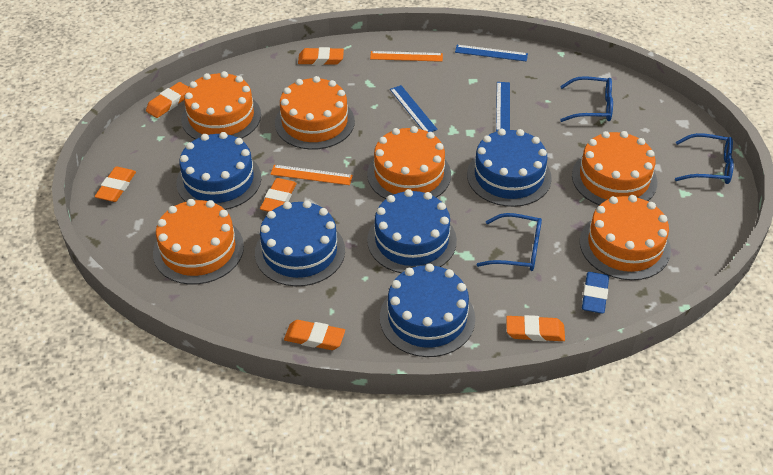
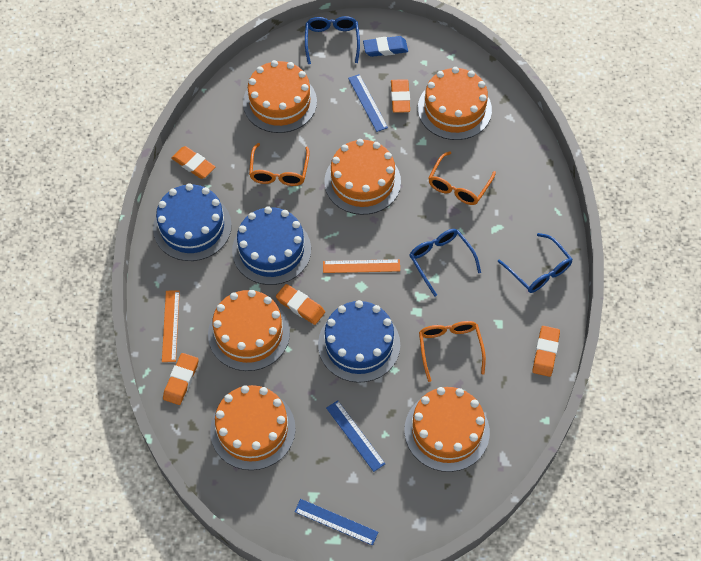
blue cake: [176,132,261,210] [255,201,345,286] [367,189,457,273] [380,264,475,357] [467,129,552,207] = 5 -> [153,183,232,261] [232,206,311,285] [318,300,400,383] = 3
orange eraser: [94,167,136,202] [146,82,188,118] [260,178,297,212] [284,320,345,350] [298,47,344,65] [506,315,565,341] = 6 -> [163,353,199,405] [171,146,215,179] [276,284,325,325] [391,79,410,113] [532,326,560,377] = 5
orange glasses: none = 0 -> [249,143,310,186] [419,321,486,382] [428,152,496,205] = 3

